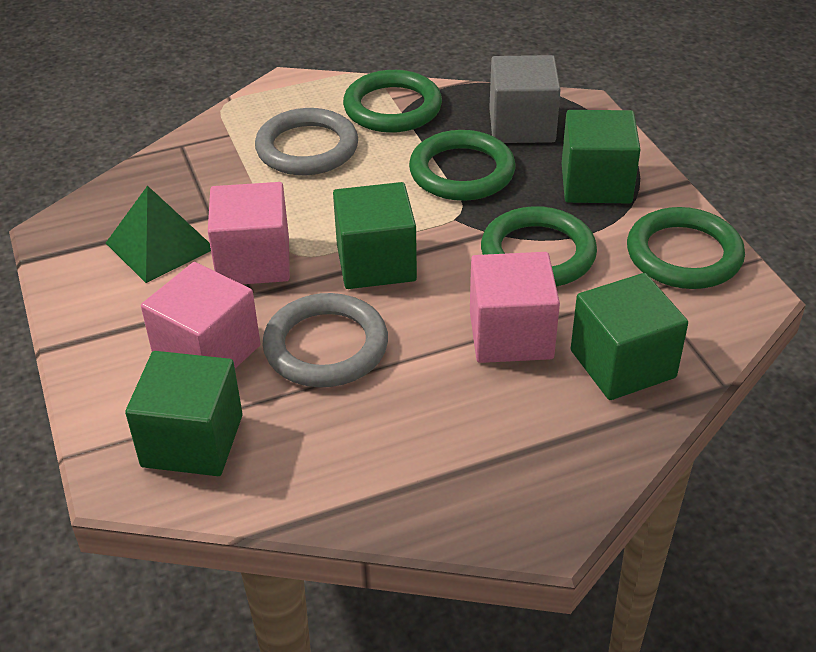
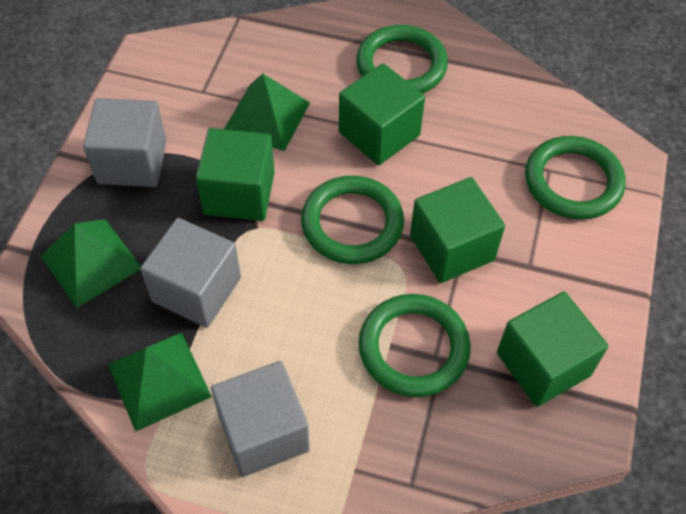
green pyramid: [106,186,211,283] = 1 -> [41,219,141,308] [108,332,212,432] [224,73,310,151] = 3
grey cube: [489,55,561,143] = 1 -> [83,98,167,187] [140,218,241,328] [211,361,310,477] = 3
grey ring: [255,108,358,175] [262,293,388,387] = 2 -> none = 0
pink cube: [141,262,260,368] [208,182,290,284] [470,252,560,363] = 3 -> none = 0

